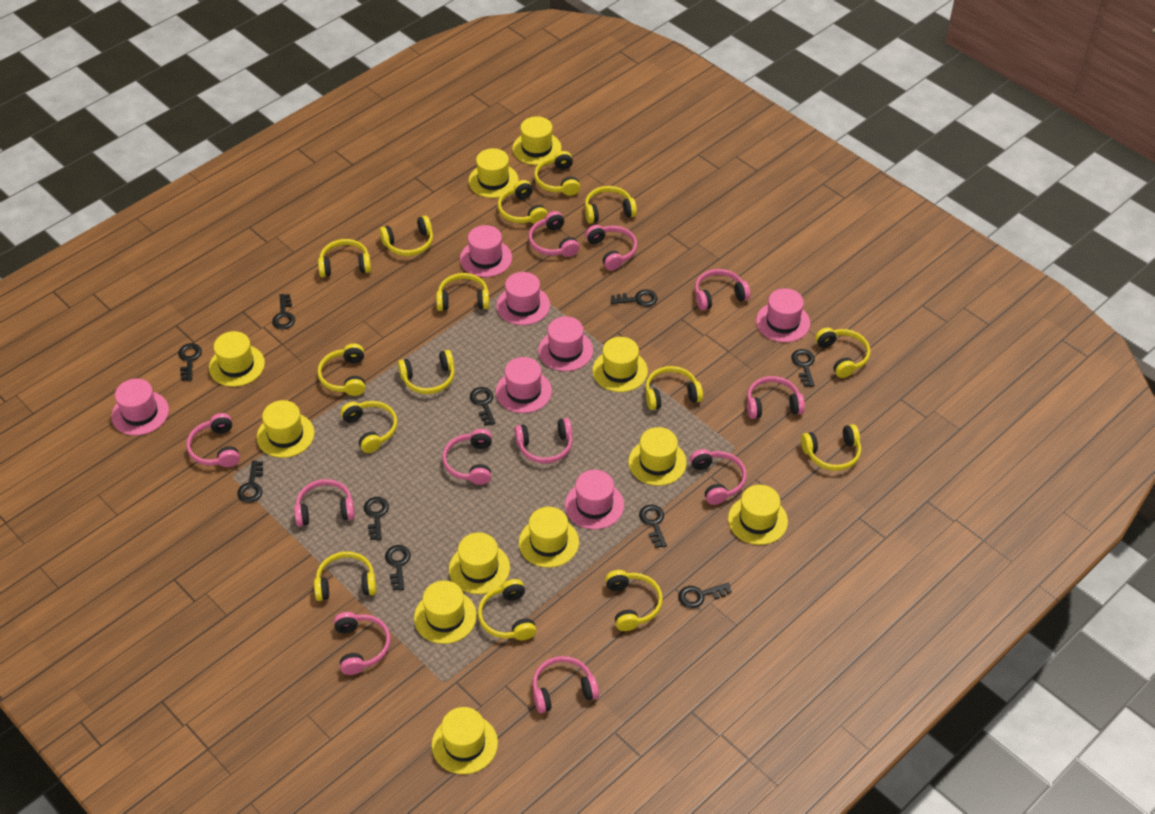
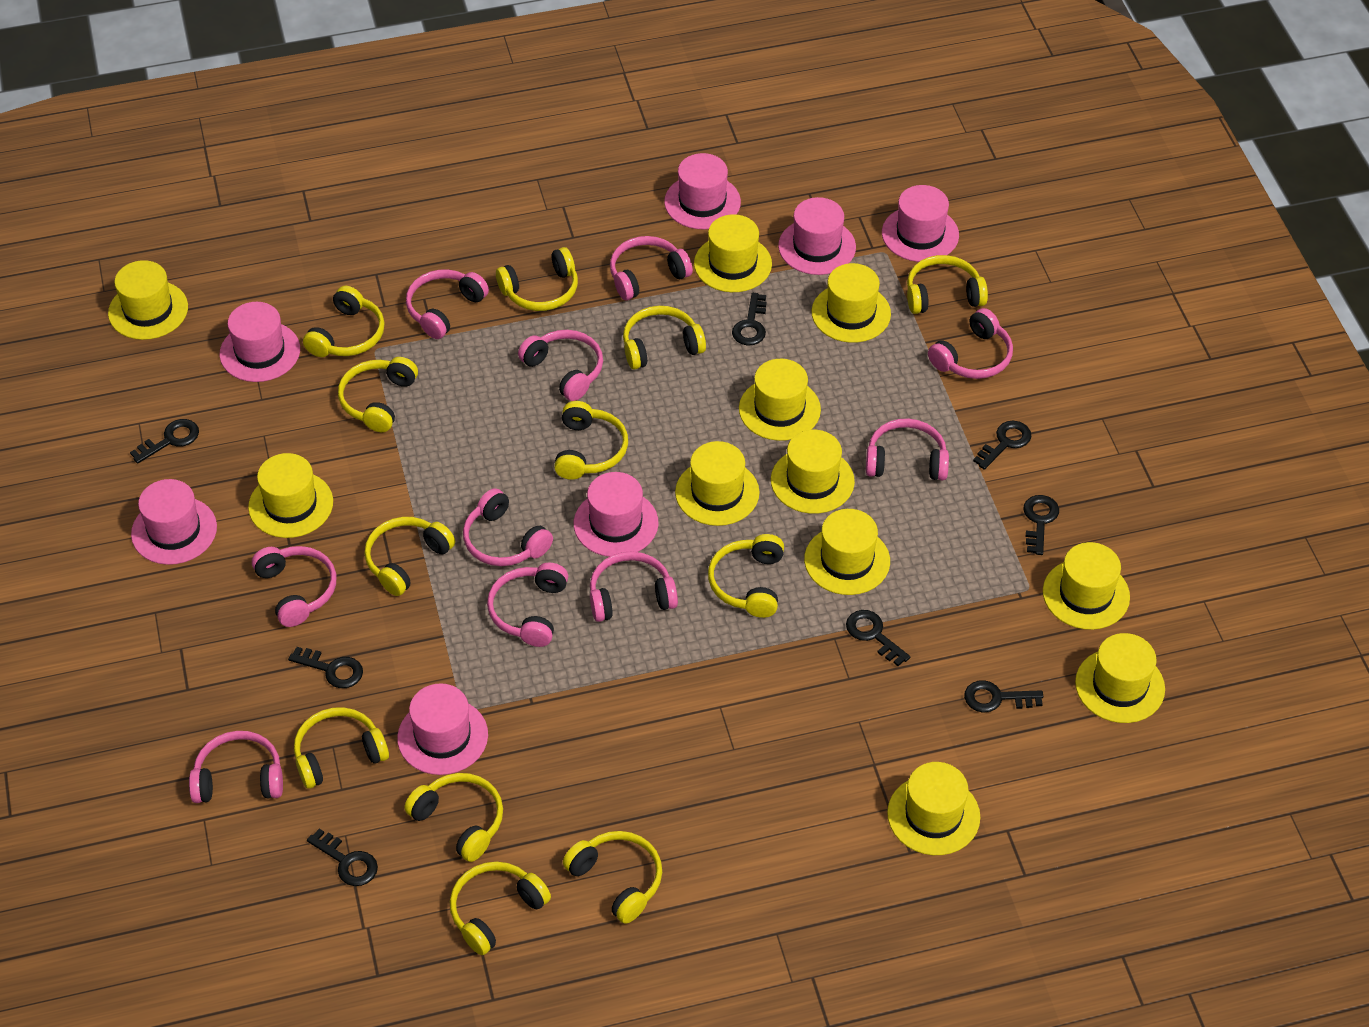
black key: [178,343,202,381] [237,461,263,503] [272,294,295,329] [364,497,389,540] [385,545,411,590] [470,387,495,426] [611,289,657,307] [639,505,667,548] [678,583,732,608] [791,349,815,387] = 10 -> [130,419,199,464] [288,647,363,688] [307,829,378,886] [732,293,767,345] [846,610,910,666] [964,680,1043,712] [973,421,1031,470] [1024,495,1059,555] = 8
pink headphones: [187,413,240,467] [294,479,355,526] [334,612,390,675] [442,429,492,485] [514,418,572,464] [528,211,579,257] [532,656,599,713] [585,225,637,270] [690,449,747,505] [695,269,750,311] [747,376,805,419] = 11 -> [189,731,283,803] [252,546,336,627] [406,269,489,339] [463,488,553,566] [487,562,568,647] [518,330,603,401] [590,551,678,622] [610,236,693,300] [866,419,949,480] [928,308,1013,379] = 10
yellow headphones: [314,552,376,601] [317,343,365,396] [318,239,371,277] [340,401,397,453] [379,216,433,256] [398,350,455,394] [436,273,489,311] [478,579,536,640] [498,180,548,224] [534,151,580,196] [585,186,637,224] [605,570,663,631] [645,366,703,410] [801,424,861,471] [815,328,870,378] = 15 -> [294,707,389,789] [303,286,384,357] [338,357,418,432] [364,517,455,596] [404,773,503,862] [450,862,551,955] [496,247,578,311] [554,401,628,480] [563,831,662,924] [623,306,706,370] [708,534,784,618] [907,255,988,314] = 12

